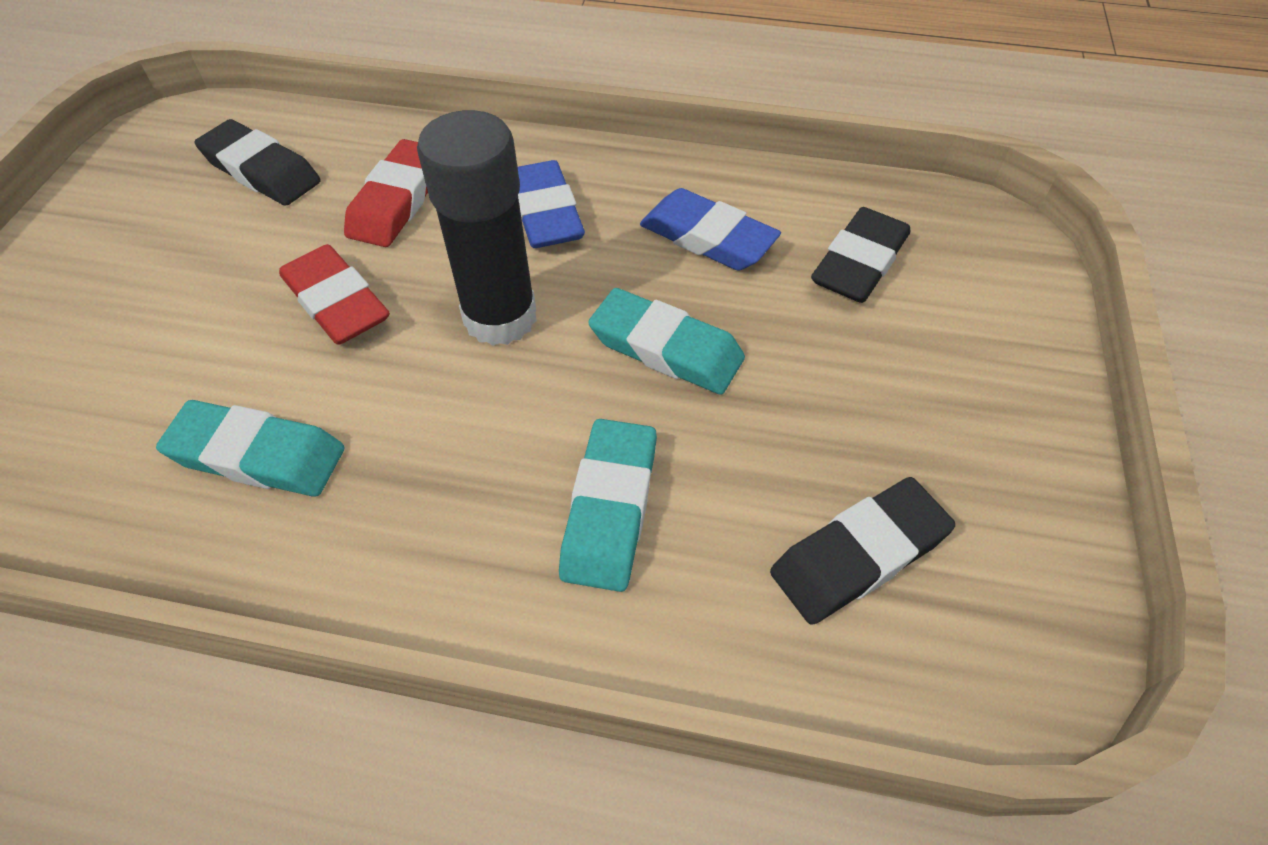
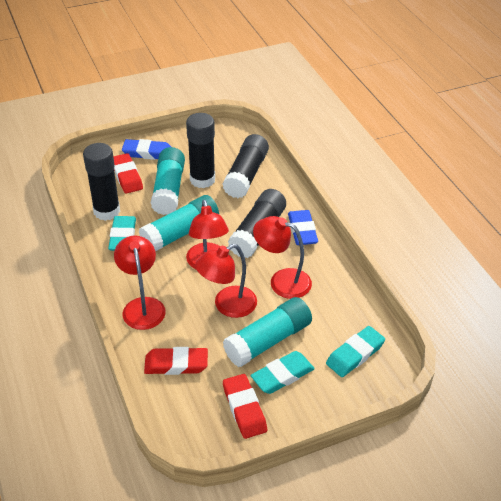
black eraser: [194,119,321,206] [770,477,956,625] [811,207,910,303] = 3 -> none = 0
black glue stick: [417,110,537,346] = 1 -> [83,143,120,221] [186,113,215,188] [222,134,269,198] [228,189,286,258] = 4
red eraser: [279,244,390,345] [344,139,428,247] = 2 -> [113,153,143,194] [144,347,208,375] [223,374,267,439] = 3
red lamp: none = 0 -> [114,235,166,330] [186,200,229,269] [195,244,257,318] [253,216,312,299] = 4
turquoise glue stick: none = 0 -> [139,195,219,252] [150,147,185,215] [223,297,312,367] = 3

